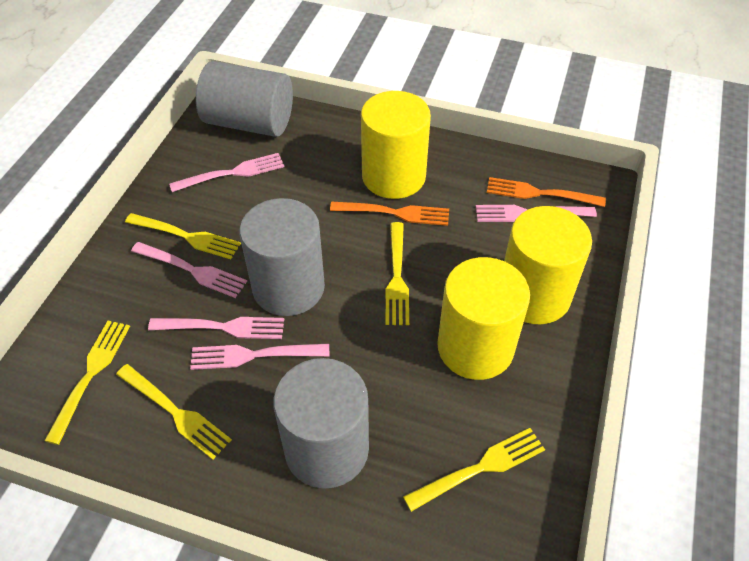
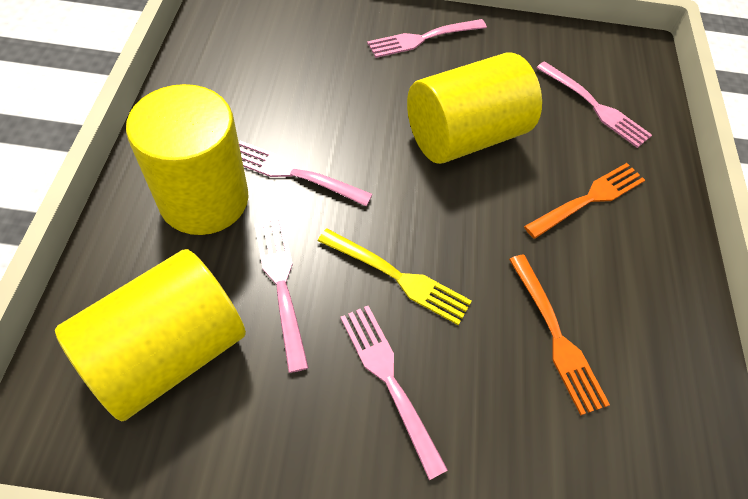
grey cylinder: [196,61,293,137] [239,198,325,316] [273,358,369,489] = 3 -> none = 0
yellow fork: [44,321,130,445] [116,364,232,460] [125,213,241,259] [386,222,409,325] [403,428,545,512] = 5 -> [318,228,472,325] = 1

